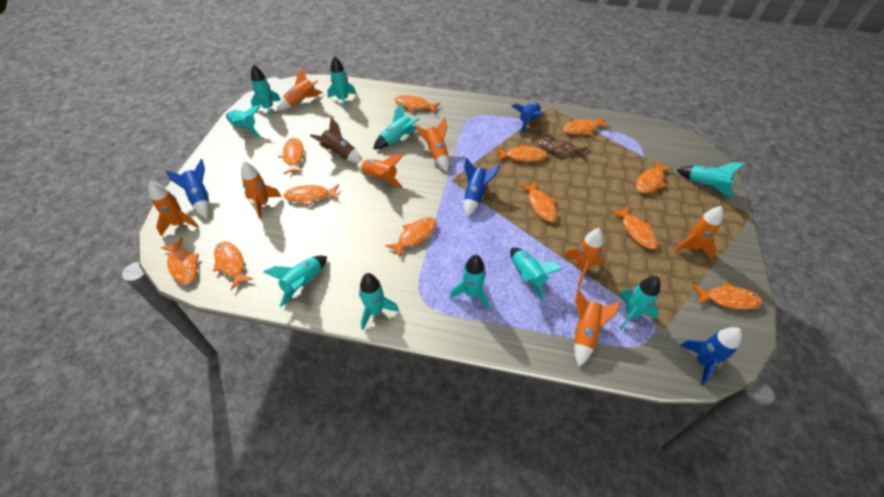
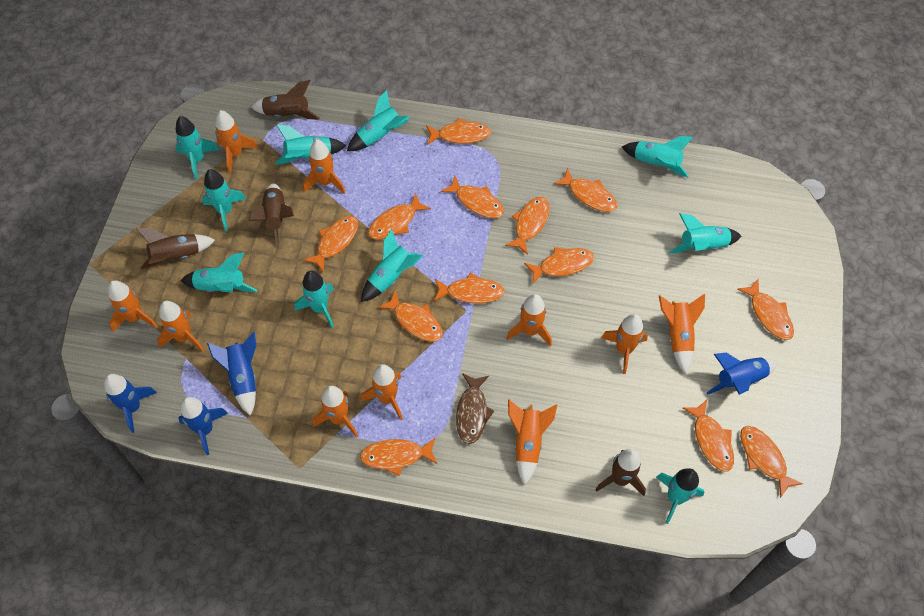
brown rocket: [310,118,363,163] = 1 -> [136,228,215,269] [249,183,294,247] [251,80,320,120] [595,449,646,496] = 4
orange fish: [160,238,199,284] [213,241,253,290] [278,138,304,174] [283,185,339,206] [385,217,437,258] [394,95,440,113] [496,144,548,162] [519,181,557,222] [563,116,610,135] [611,206,658,249] [636,160,672,194] [693,282,762,310] = 12 -> [303,216,358,273] [360,438,437,476] [368,193,431,239] [378,291,443,342] [426,118,491,145] [433,273,505,304] [441,176,504,218] [505,197,550,255] [524,247,594,284] [554,168,618,212] [682,400,734,472] [737,279,794,340] [740,426,803,498] = 13
orange rocket: [148,181,199,236] [241,161,282,220] [277,68,322,110] [357,154,404,189] [415,117,449,172] [564,228,604,287] [574,289,621,367] [673,206,724,260] = 8 -> [108,280,158,332] [157,301,204,352] [215,110,258,174] [303,140,346,194] [312,386,358,438] [361,364,403,420] [506,294,552,347] [508,400,557,485] [601,314,648,374] [659,294,705,374] = 10

